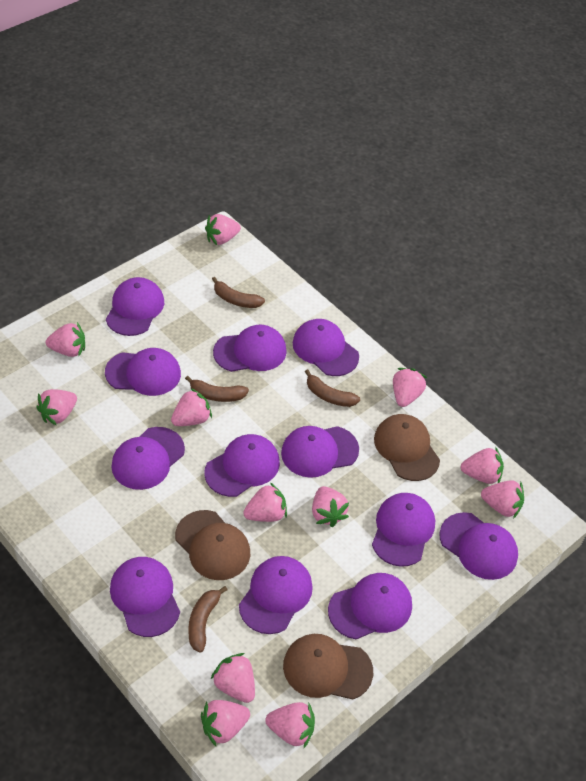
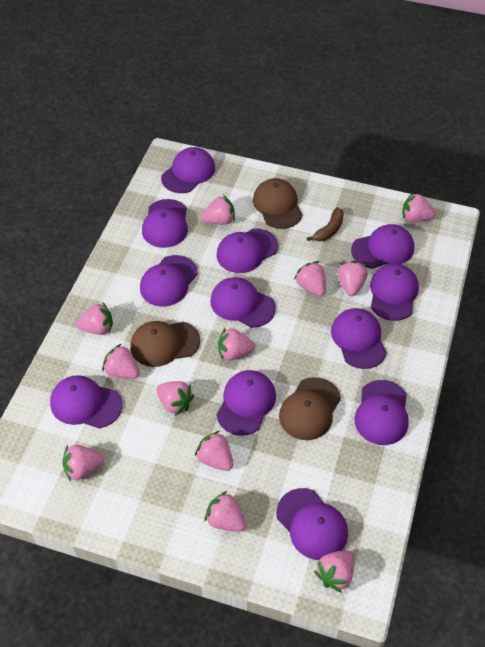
brown banana: [185,376,249,402] [188,586,228,653] [212,277,265,308] [305,369,360,407] = 4 -> [307,207,344,241] = 1

